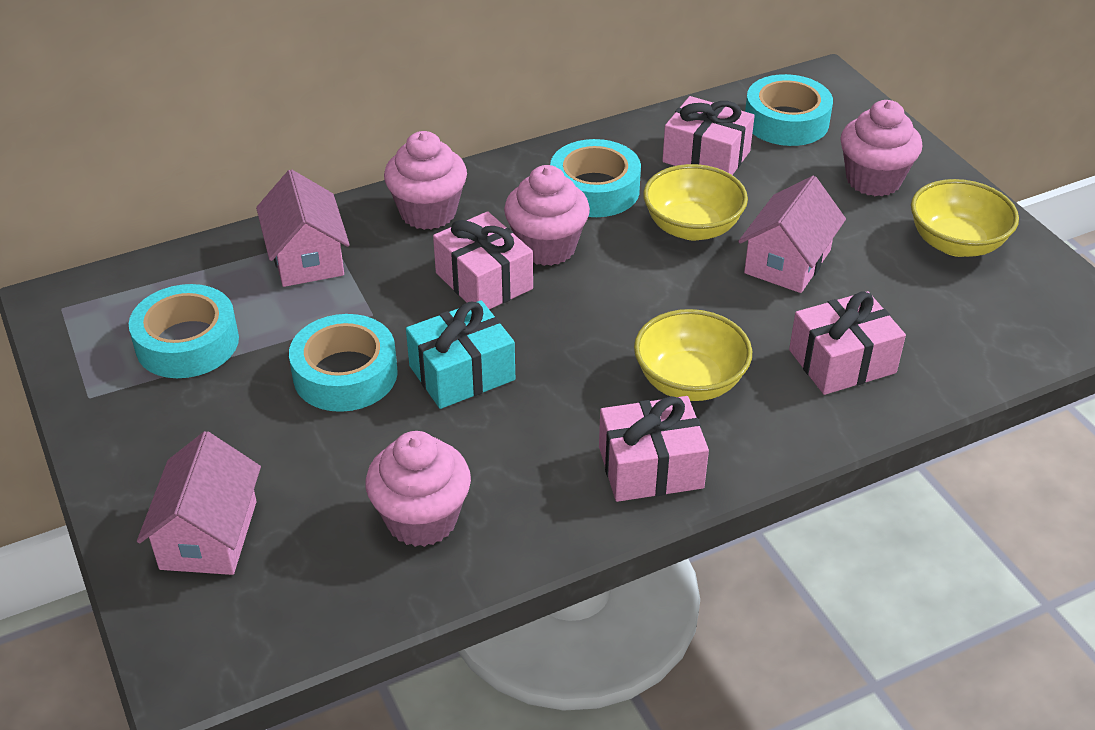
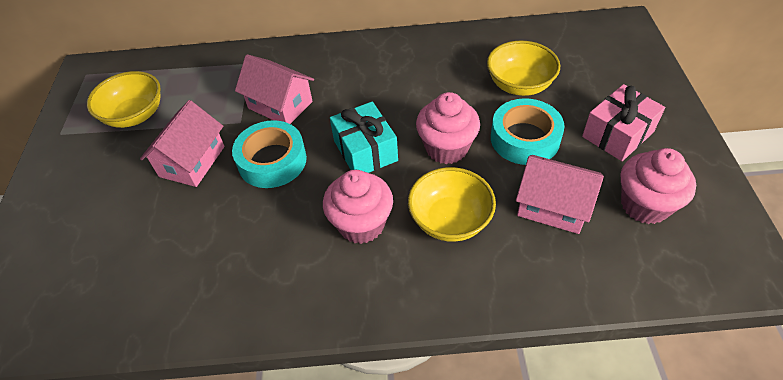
pink cupcake: [366,431,471,547] [384,131,467,230] [504,165,590,266] [840,100,922,196] = 4 -> [323,170,393,244] [416,92,480,164] [621,148,696,224] = 3
pink gift: [433,211,533,309] [599,396,709,502] [662,96,755,175] [789,291,906,395] = 4 -> [582,84,665,161] = 1
turquoise tape: [129,284,239,378] [289,314,398,412] [550,139,641,217] [745,74,833,146] = 4 -> [232,120,307,188] [491,98,564,165] = 2

